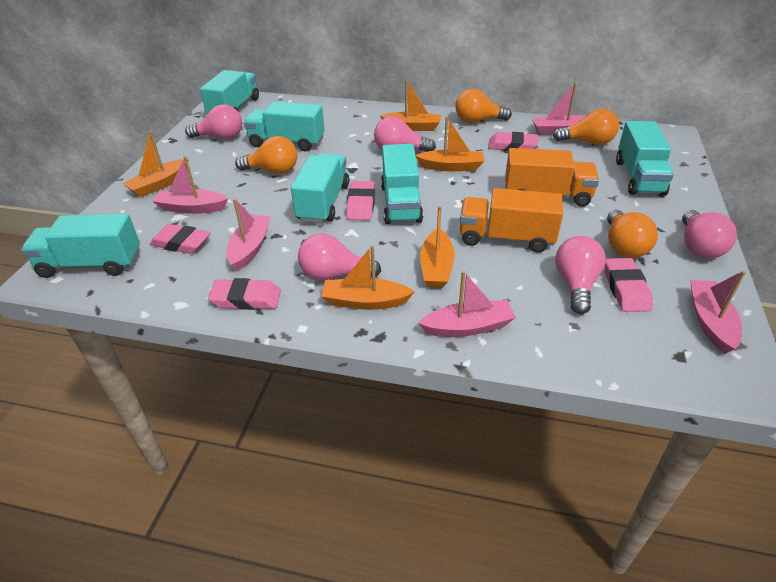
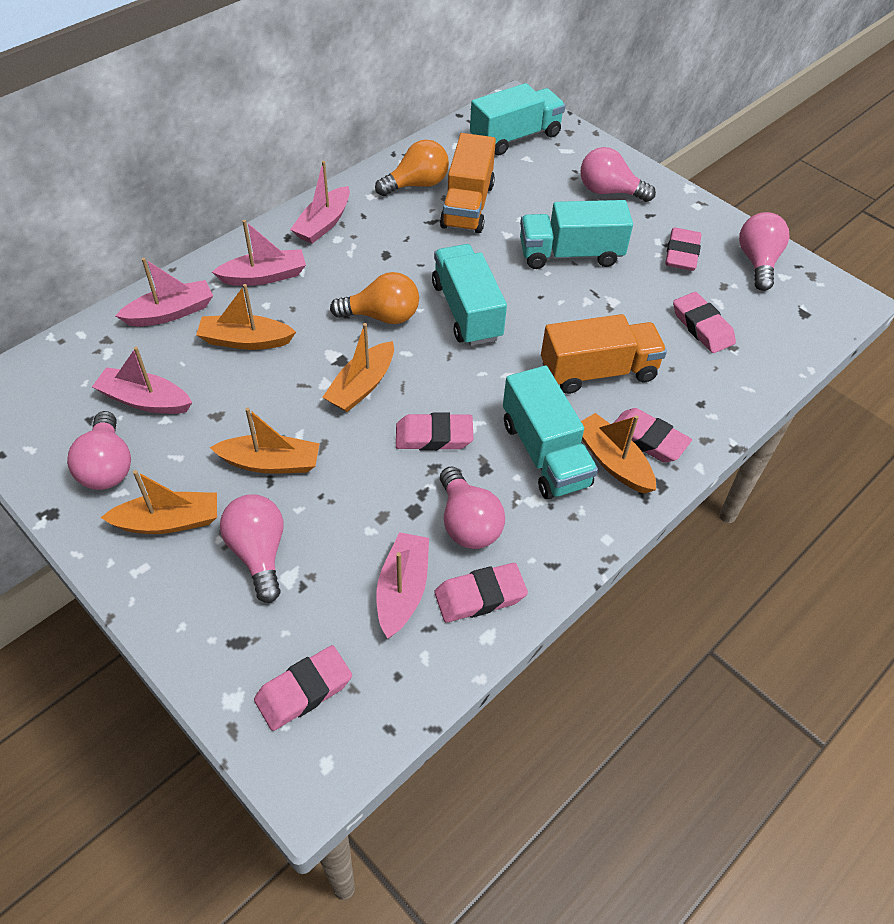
orange light bulb: [235,136,297,174] [455,89,512,123] [553,109,619,145] [607,210,658,258] = 4 -> [330,272,419,324] [375,140,449,196] = 2
pink eraser: [150,224,211,254] [208,278,281,310] [346,181,375,220] [488,132,538,151] [605,258,653,312] = 5 -> [254,645,352,731] [396,412,474,451] [434,563,528,622] [614,408,692,462] [665,228,701,271] [673,292,736,353] = 6
turquoise truck: [21,214,140,278] [200,70,259,114] [244,101,325,151] [291,153,349,223] [381,144,423,224] [616,121,674,196] = 6 -> [432,244,507,346] [470,83,565,155] [503,366,598,499] [520,200,633,269] = 4

